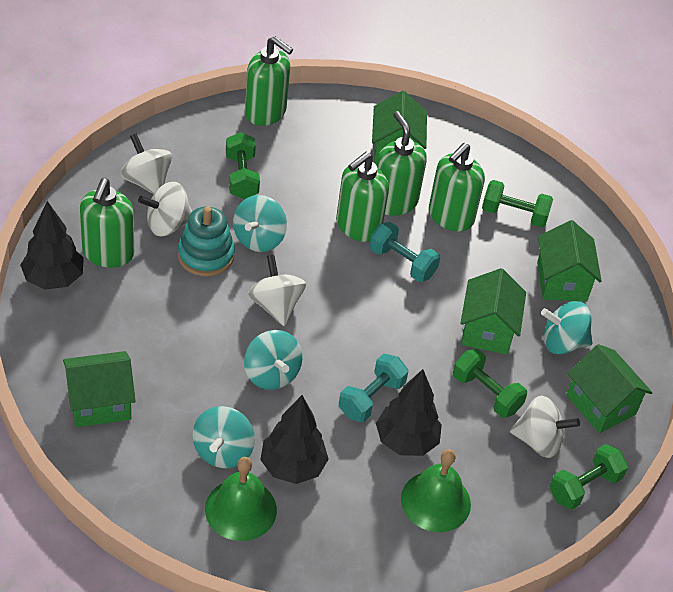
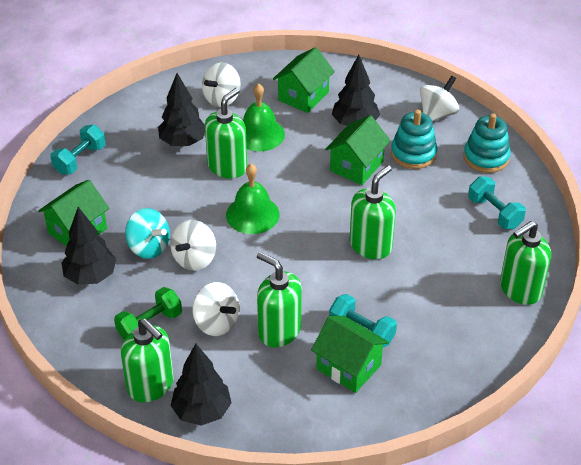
black tree: [20,201,84,290] [260,395,329,484] [376,369,442,456] = 3 -> [61,207,116,285] [158,73,205,147] [171,344,232,426] [332,55,380,126] = 4
green dumbbell: [226,132,260,199] [453,349,527,418] [482,180,553,227] [549,444,628,510] = 4 -> [114,287,182,340] = 1
green house: [63,351,135,427] [372,91,427,164] [460,268,526,354] [537,220,602,301] [567,344,653,433] = 5 -> [38,180,109,247] [273,47,335,113] [311,316,389,393] [325,115,390,185] = 4
turquoise dumbbell: [339,354,408,422] [369,222,440,282] = 2 -> [50,125,106,174] [329,294,397,348] [468,177,526,229] = 3
turquoise spinning top: [192,406,255,468] [233,195,287,252] [244,330,303,390] [541,301,592,355] = 4 -> [125,208,170,259] = 1
turquoise stacking toy: [178,206,235,277] = 1 -> [391,110,437,169] [464,113,511,173] = 2

